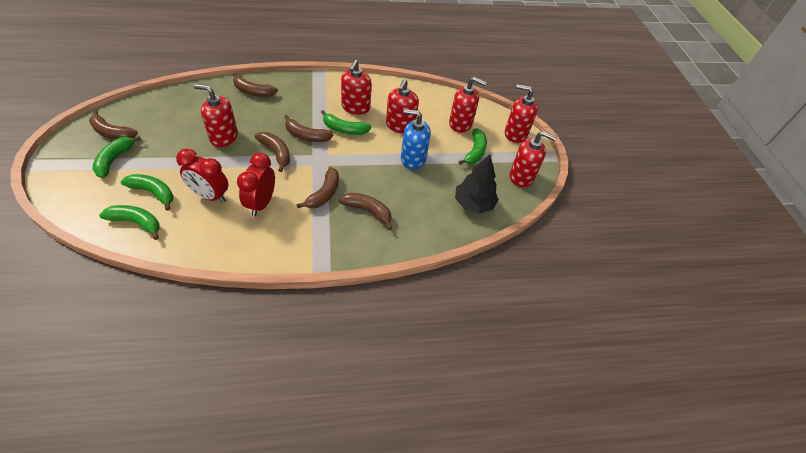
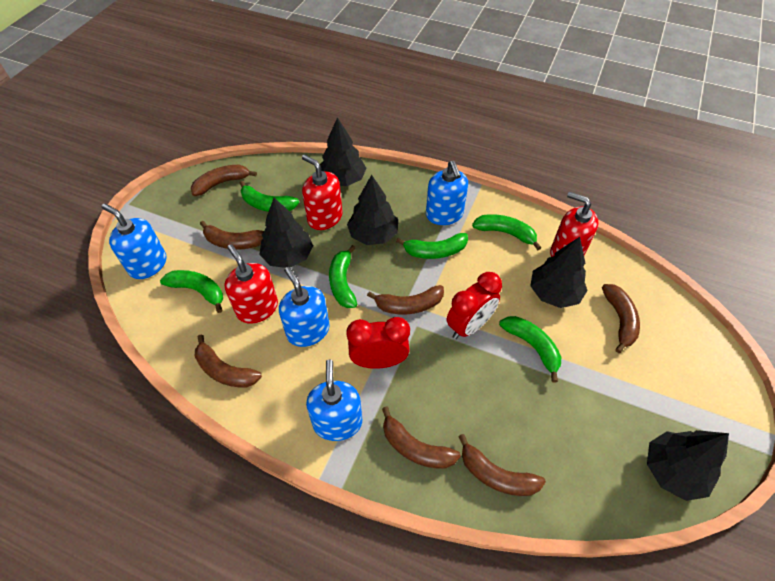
black tree: [455,154,499,214] = 1 -> [259,198,313,268] [320,117,367,186] [347,175,398,245] [530,237,588,308] [647,430,729,501] = 5
blue soap dispenser: [401,109,431,169] = 1 -> [102,203,166,279] [279,267,330,347] [306,360,362,441] [426,161,468,225] = 4
brown banana: [89,110,138,140] [233,73,278,97] [255,132,290,172] [285,115,333,142] [296,167,339,208] [339,193,393,230] = 6 -> [191,165,257,196] [195,334,262,387] [200,221,264,250] [367,285,444,315] [382,406,461,469] [458,434,546,496] [602,284,640,353] = 7
green banana: [92,136,141,178] [99,205,160,240] [121,174,173,211] [321,110,372,135] [459,128,487,165] = 5 -> [160,270,223,313] [239,181,299,212] [329,245,357,308] [396,233,468,259] [472,214,541,250] [499,316,561,383] = 6
red soap dispenser: [194,84,238,147] [341,60,371,115] [386,79,419,133] [449,77,487,133] [505,84,538,143] [510,131,557,187] = 6 -> [225,244,278,324] [302,154,343,230] [550,192,598,257] = 3

